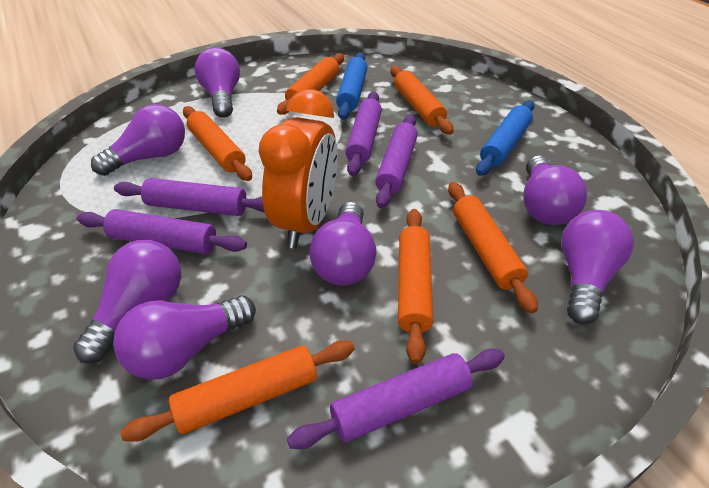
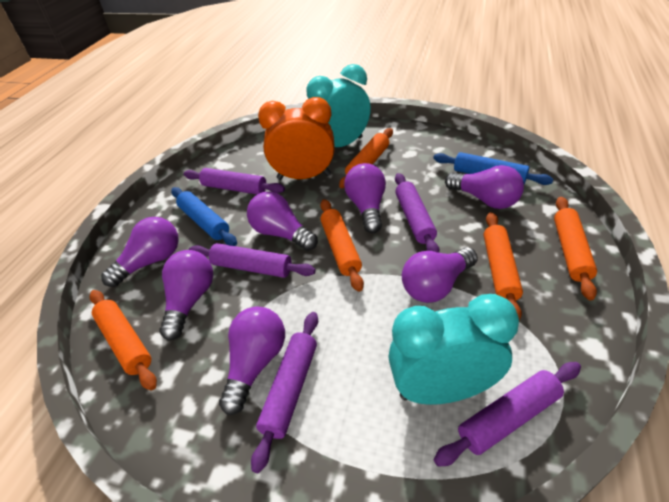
orange rolling pin: [121,340,355,442] [183,106,252,181] [277,53,344,115] [390,66,454,135] [398,209,433,364] [448,182,538,313] = 6 -> [90,290,157,391] [320,199,364,292] [339,128,393,188] [484,212,523,321] [554,197,597,300] = 5
turquoise clock: none = 0 -> [307,64,371,147] [388,294,519,405] = 2

